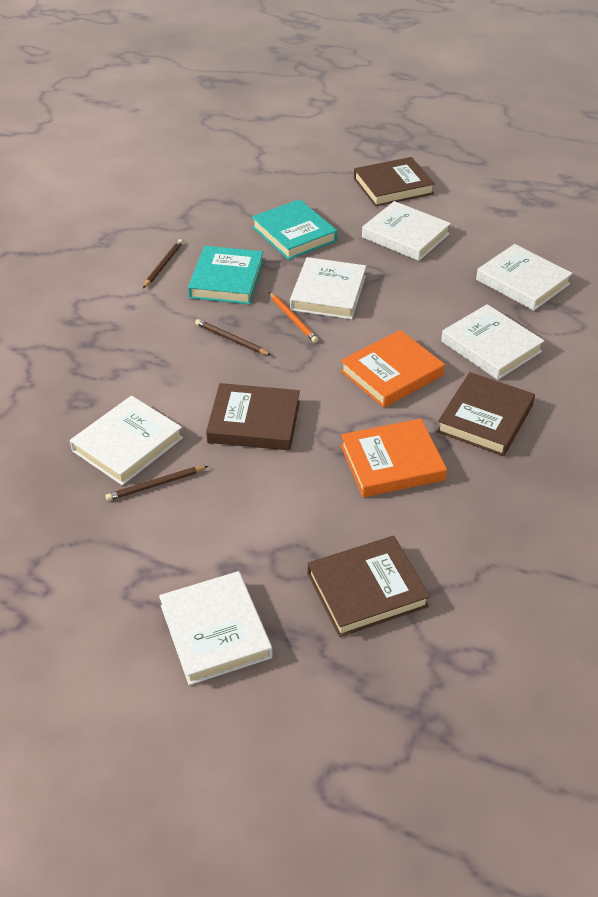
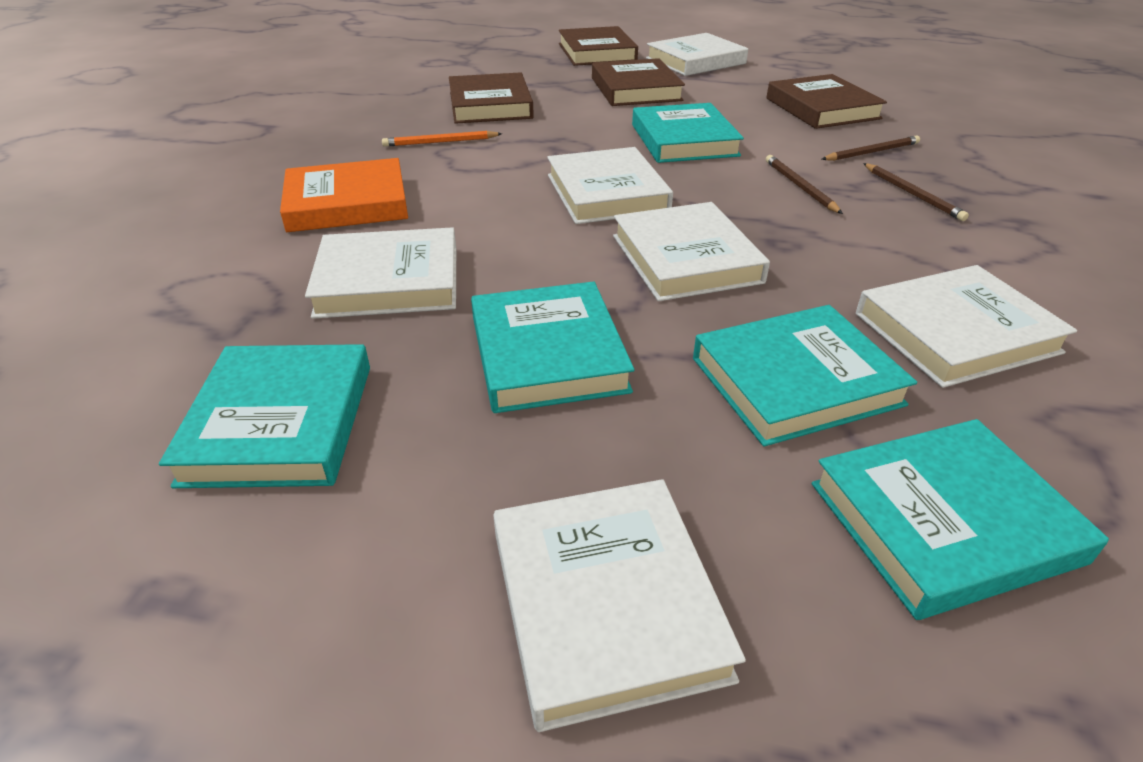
orange book: [340,330,445,408] [341,419,447,497] = 2 -> [280,158,408,232] = 1
turquoise book: [188,246,264,304] [252,199,337,260] = 2 -> [159,344,370,488] [471,282,634,413] [632,103,744,163] [693,305,917,447] [812,419,1109,620] = 5

